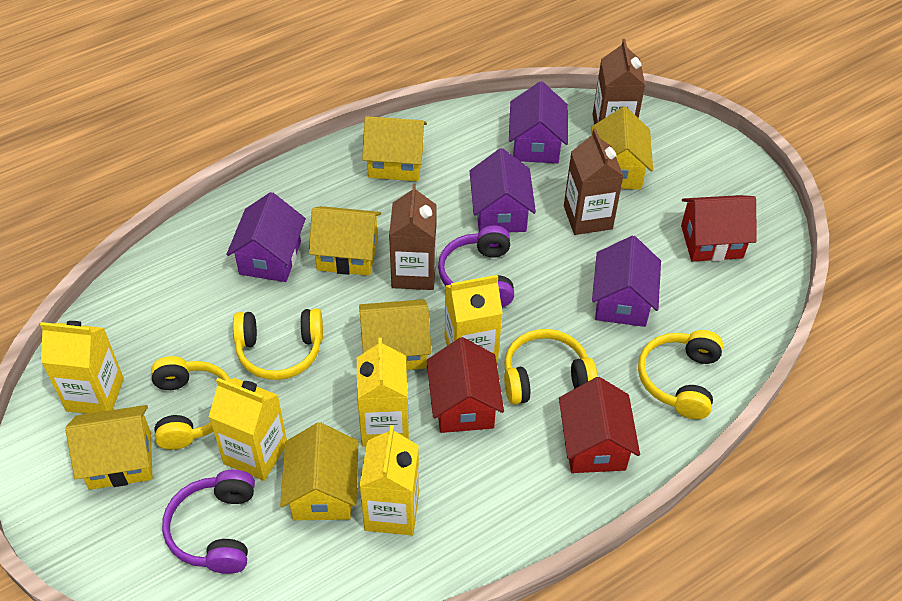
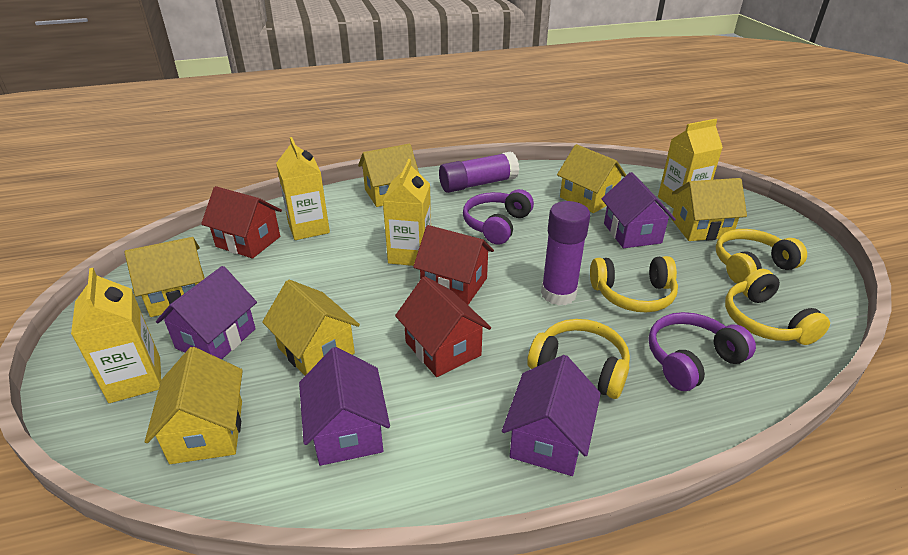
brown carton: [389,184,437,290] [564,129,624,235] [593,39,646,125] = 3 -> none = 0
purple glue stick: none = 0 -> [439,151,519,193] [541,201,590,306] = 2
yellow carton: [40,321,124,414] [209,378,287,481] [357,338,409,447] [359,425,419,536] [445,275,503,364] = 5 -> [71,268,161,403] [276,137,330,240] [382,159,431,266] [658,119,723,209] = 4

